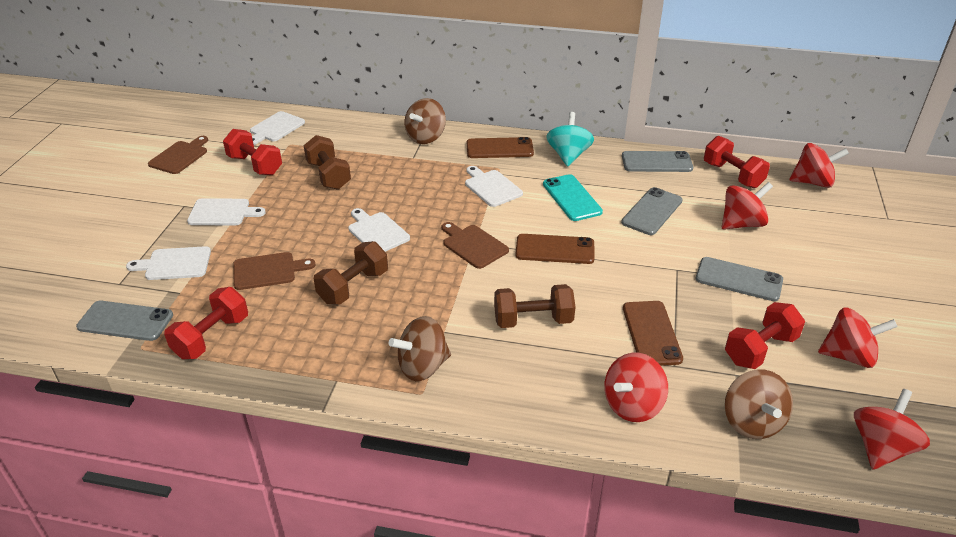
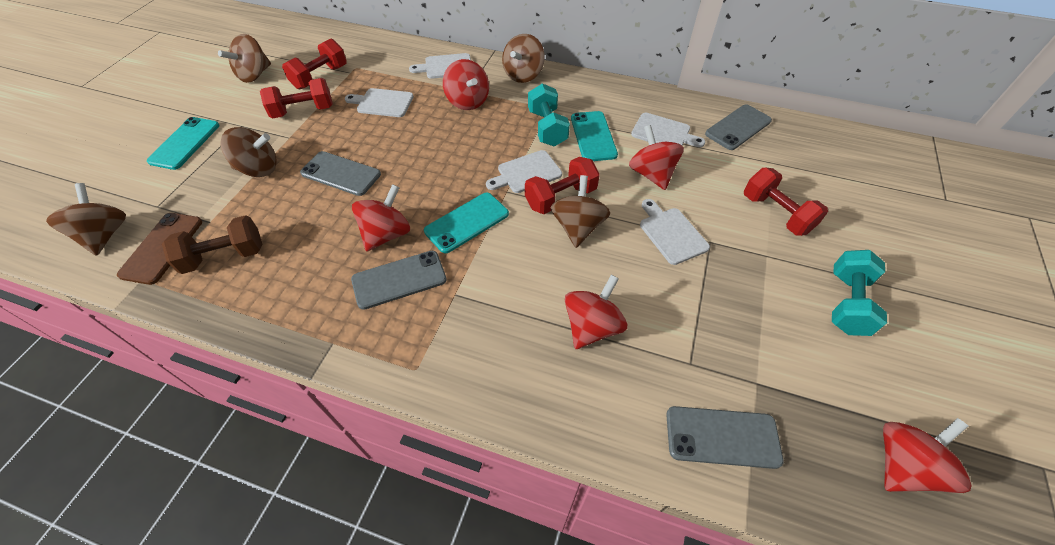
brown cutting board: [148,136,208,174] [233,252,316,290] [442,222,509,269] = 3 -> none = 0
brown dumbbell: [304,135,351,190] [314,241,388,304] [494,284,575,328] = 3 -> [162,215,262,274] = 1
brown phone: [467,137,534,158] [515,234,595,264] [623,301,683,366] = 3 -> [117,213,202,285] = 1
brown spinning top: [389,316,451,381] [405,98,446,144] [725,369,793,439] = 3 -> [46,183,126,256] [218,34,271,83] [220,127,277,177] [502,34,545,83] [550,175,610,248] = 5
turquoise dumbbell: none = 0 -> [528,84,570,146] [832,250,887,336] = 2
turquoise phone: [543,174,603,221] = 1 -> [147,117,219,170] [424,193,509,253] [571,111,618,161] = 3
turquoise spinning top: [546,112,594,166] = 1 -> none = 0

